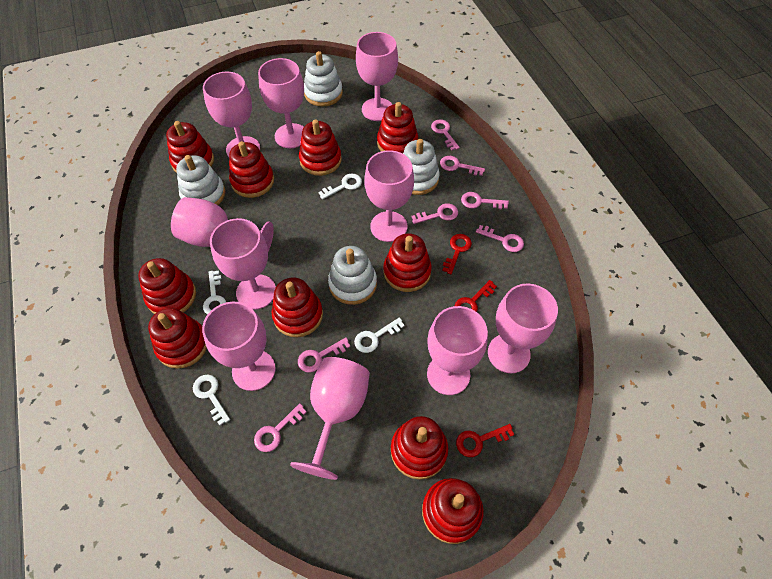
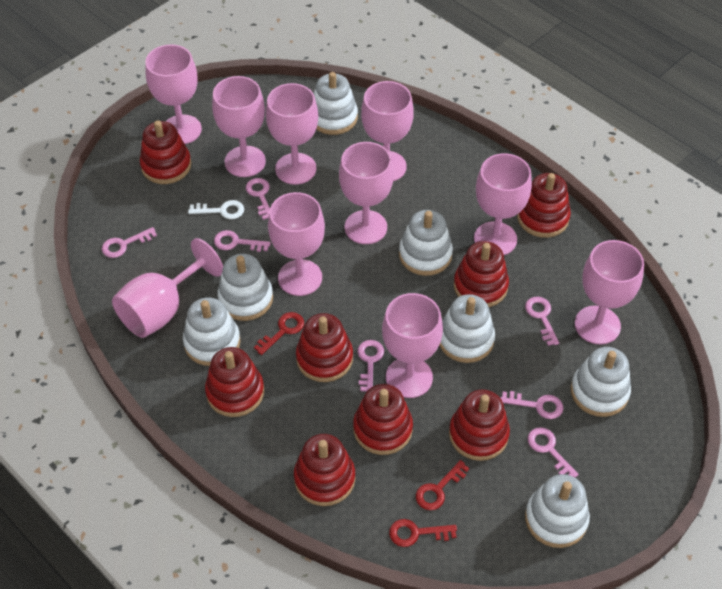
red stacking toy: [138,258,196,314] [148,308,207,369] [166,121,214,173] [229,141,274,198] [271,278,323,337] [299,119,342,176] [377,102,418,154] [384,233,432,292] [391,416,448,480] [422,478,483,544] = 10 -> [140,120,191,184] [205,347,264,417] [294,434,355,506] [296,313,353,382] [353,384,413,455] [449,389,510,461] [454,241,509,307] [517,173,571,238] = 8
white key: [193,375,230,426] [203,270,226,315] [318,174,362,199] [354,317,405,353] = 4 -> [188,200,244,219] = 1
white stacking toy: [176,155,226,205] [304,51,343,107] [328,246,377,305] [403,139,439,195] = 4 -> [183,297,241,366] [217,254,273,321] [314,72,358,135] [399,210,453,276] [439,294,495,363] [525,474,590,548] [571,347,631,417] = 7

